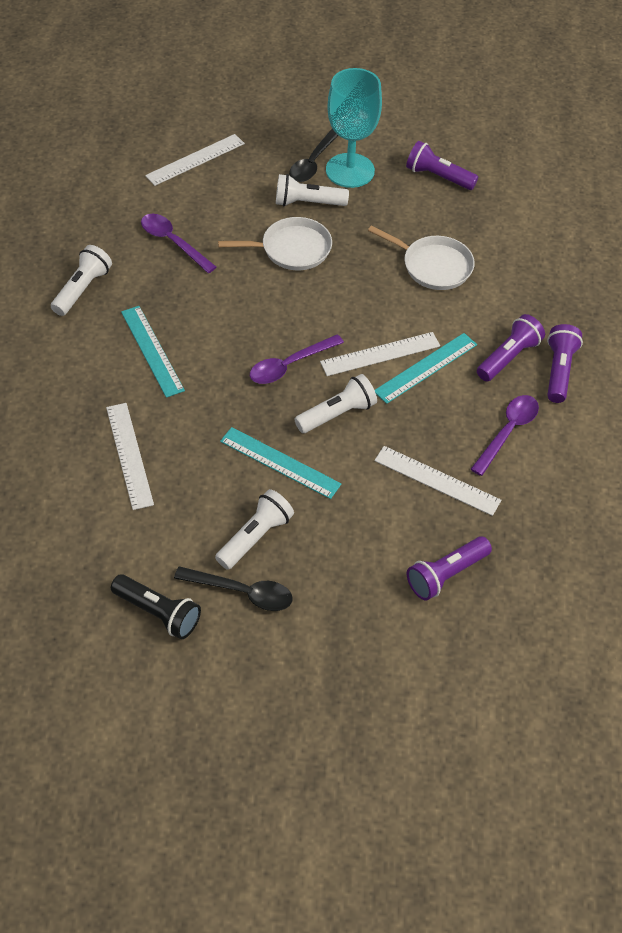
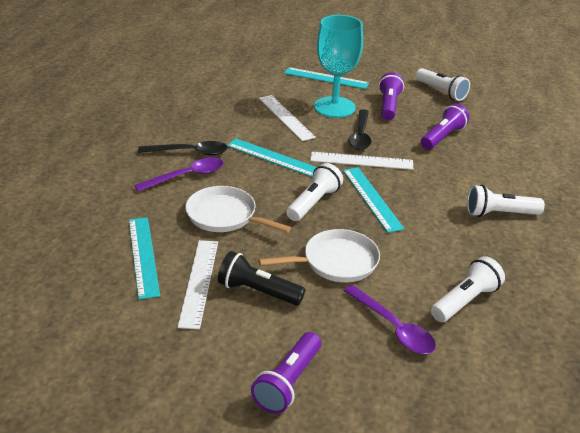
purple flashlight: [406,141,478,190] [406,536,492,601] [477,314,545,381] [547,324,583,403] = 4 -> [251,332,321,414] [378,73,404,120] [421,104,470,150] = 3
purple spoon: [141,214,216,273] [250,334,344,384] [471,395,539,476] = 3 -> [134,157,224,192] [344,285,436,354] = 2
turquoise ruler: [121,306,185,398] [220,427,341,499] [375,333,477,404] = 3 -> [129,217,160,300] [227,138,317,177] [284,67,369,89] [343,167,405,233] = 4
white ruler: [106,403,154,510] [145,134,245,186] [320,332,440,376] [374,446,501,516] = 4 -> [177,240,218,329] [259,95,316,141] [310,152,413,170] = 3

